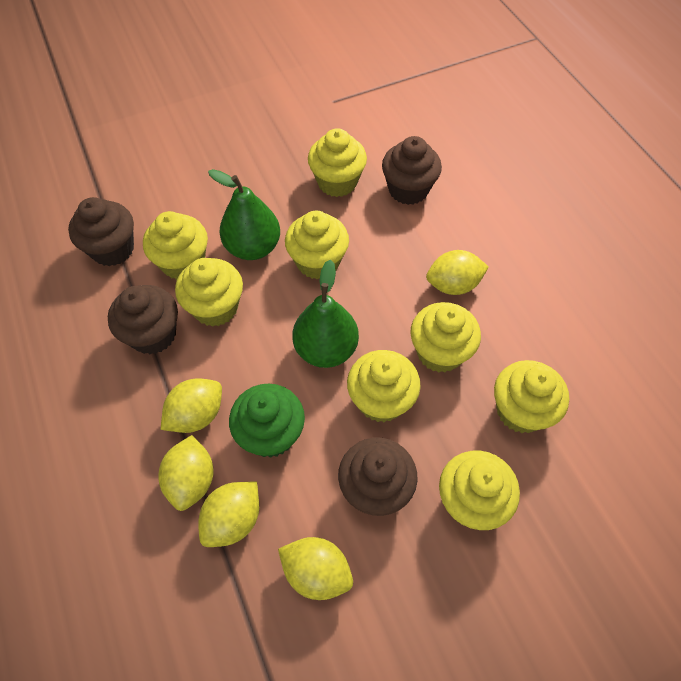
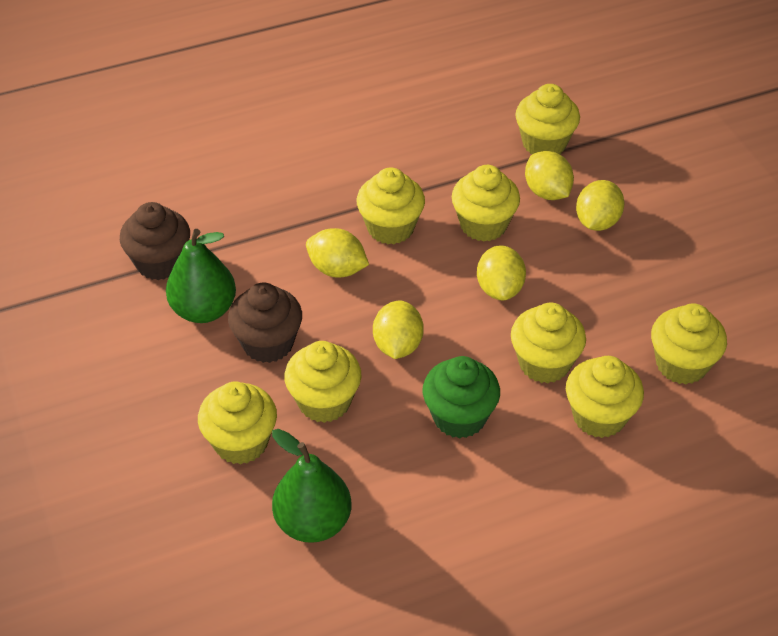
brown cupcake: [68,197,134,266] [108,285,178,354] [338,438,418,516] [382,136,442,205] = 4 -> [120,202,190,280] [228,283,302,363] = 2

